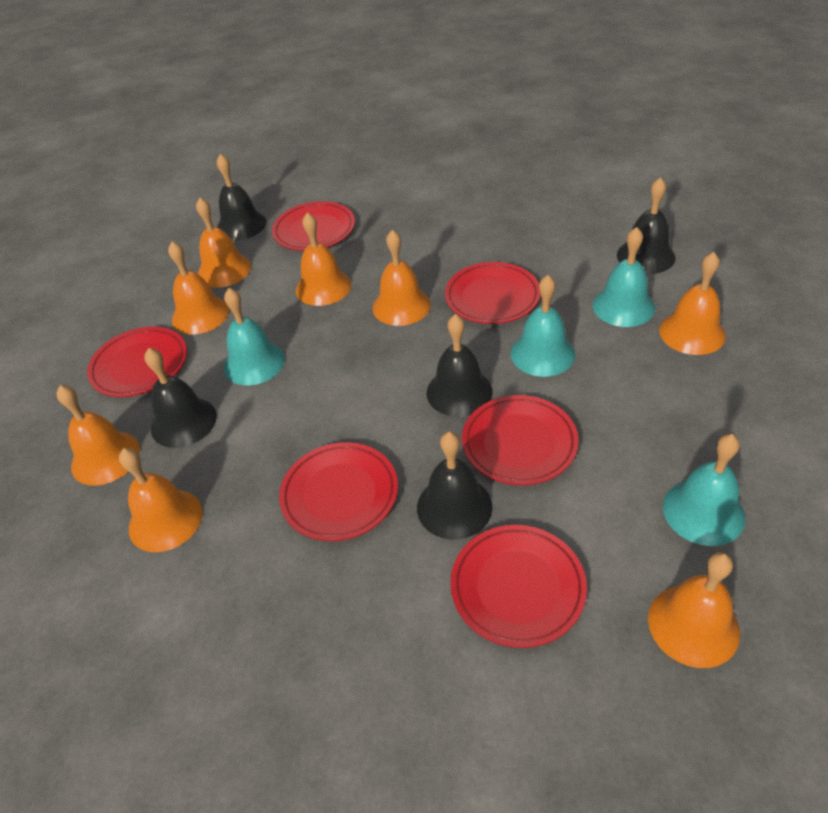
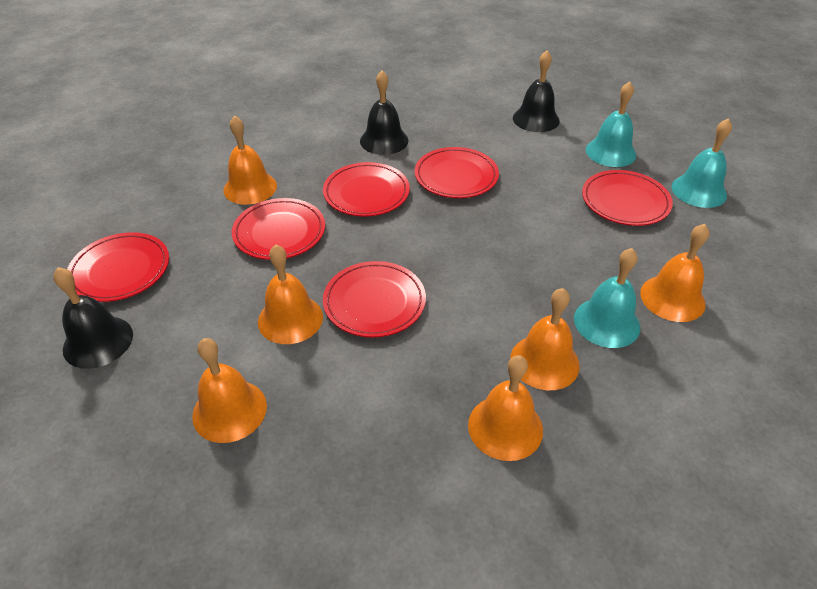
black bell: [144,348,217,448] [217,154,266,240] [417,432,493,540] [427,314,493,417] [617,177,676,274] = 5 -> [53,267,133,369] [360,71,409,155] [513,50,560,132] = 3
orange bell: [56,385,140,486] [119,448,203,552] [168,241,229,334] [196,198,251,288] [296,212,351,306] [373,230,431,326] [648,552,740,668] [659,252,726,355] = 8 -> [192,338,267,443] [223,115,277,205] [258,245,323,344] [468,355,543,461] [510,288,580,390] [640,224,709,322] = 6
turquoise bell: [223,288,285,385] [511,275,575,377] [592,227,655,327] [663,434,745,546] = 4 -> [574,248,640,348] [586,82,636,167] [671,118,732,208] = 3

